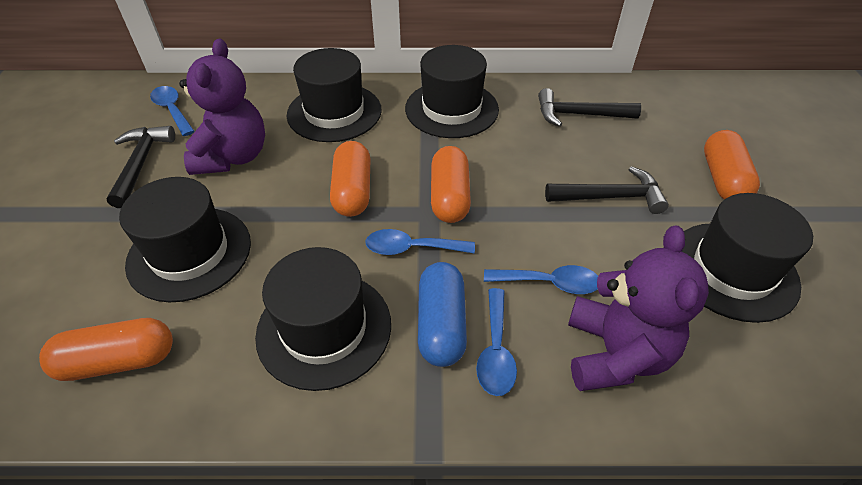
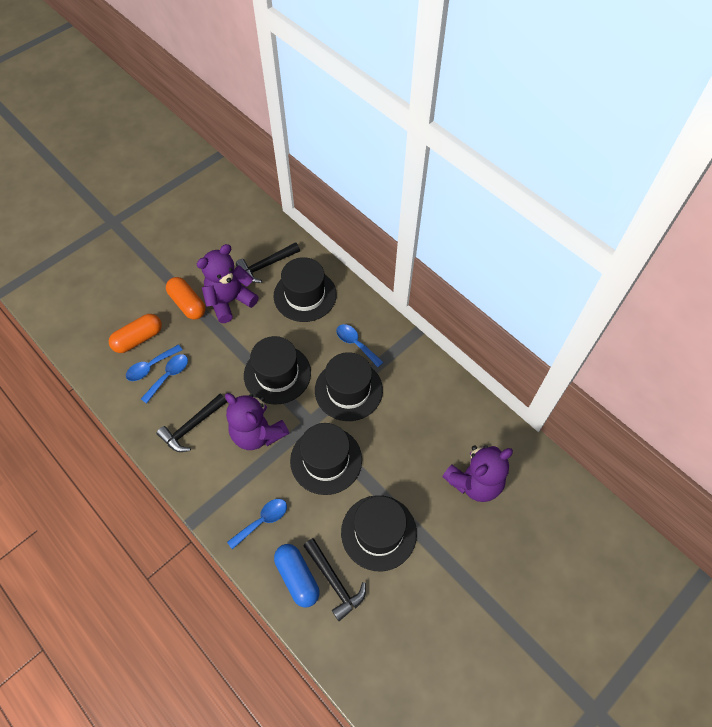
orange capsule: [39,318,173,381] [330,141,371,217] [431,146,471,223] [704,130,760,200] = 4 -> [109,314,162,353] [166,277,206,320] = 2
purple teddy bear: [179,38,265,175] [568,226,709,391] = 2 -> [197,244,258,323] [225,393,289,450] [442,445,513,502] = 3

